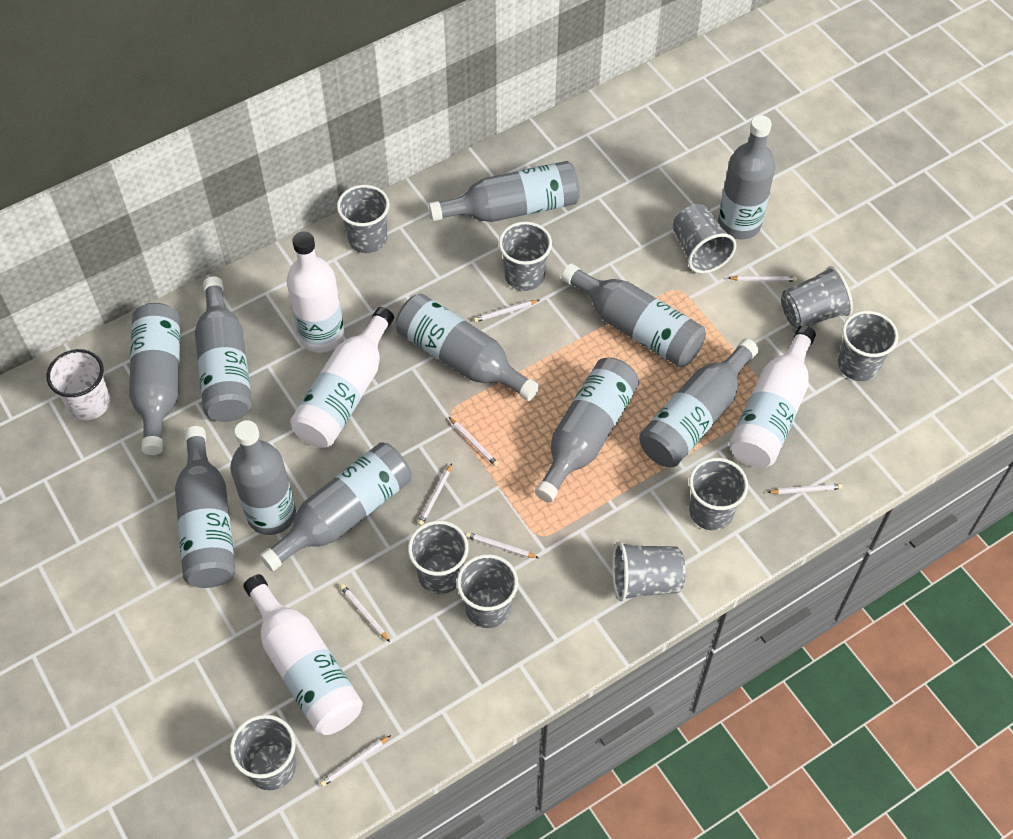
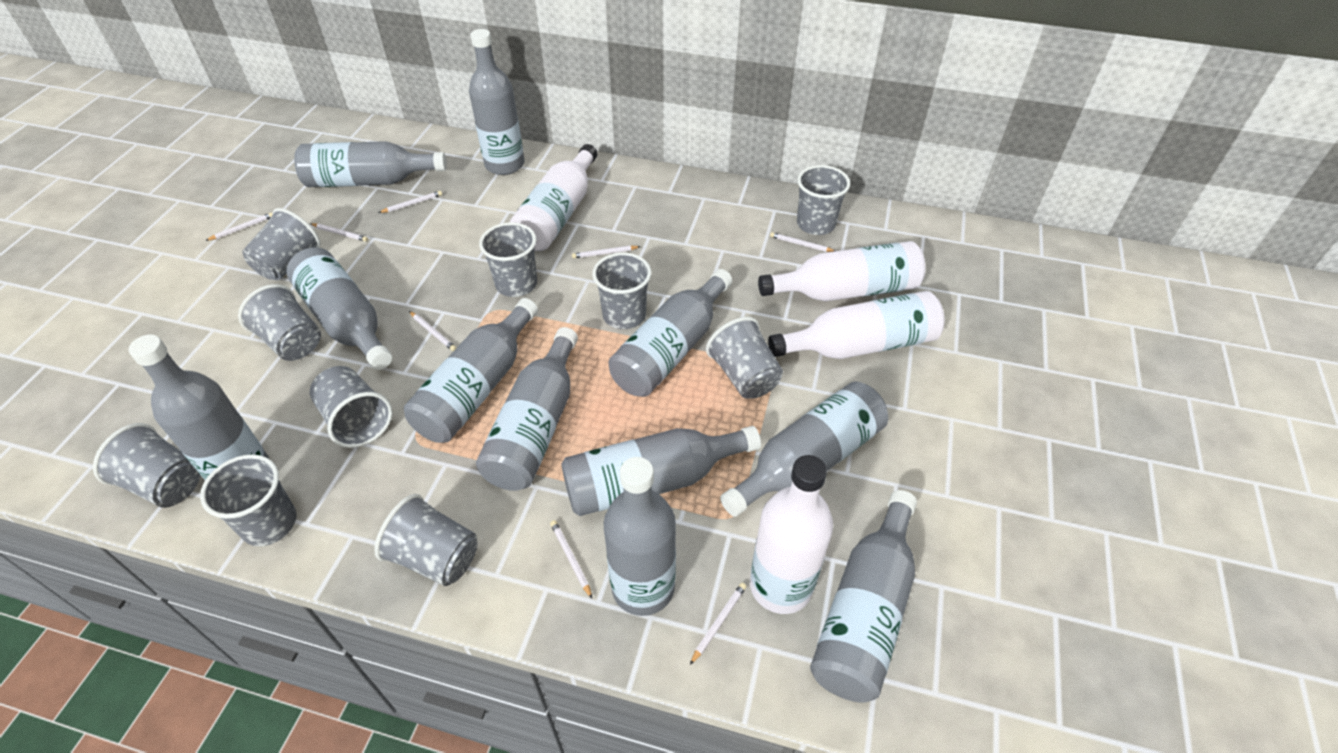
white cup: [47,349,110,420] = 1 -> none = 0

